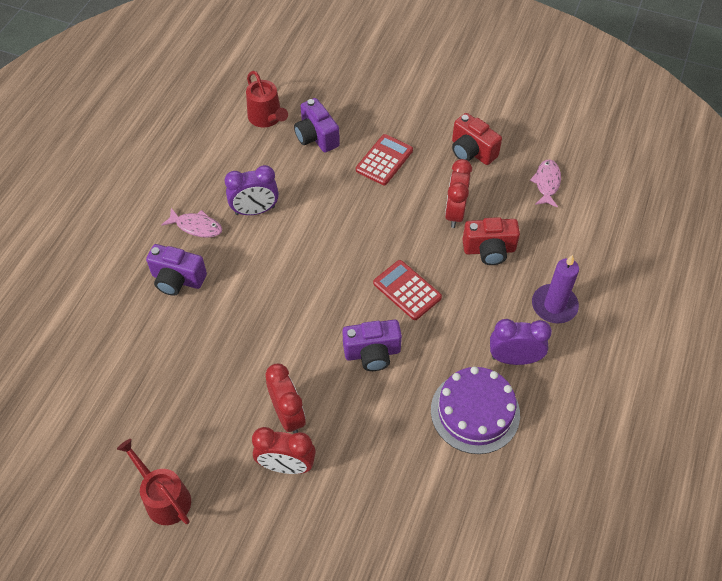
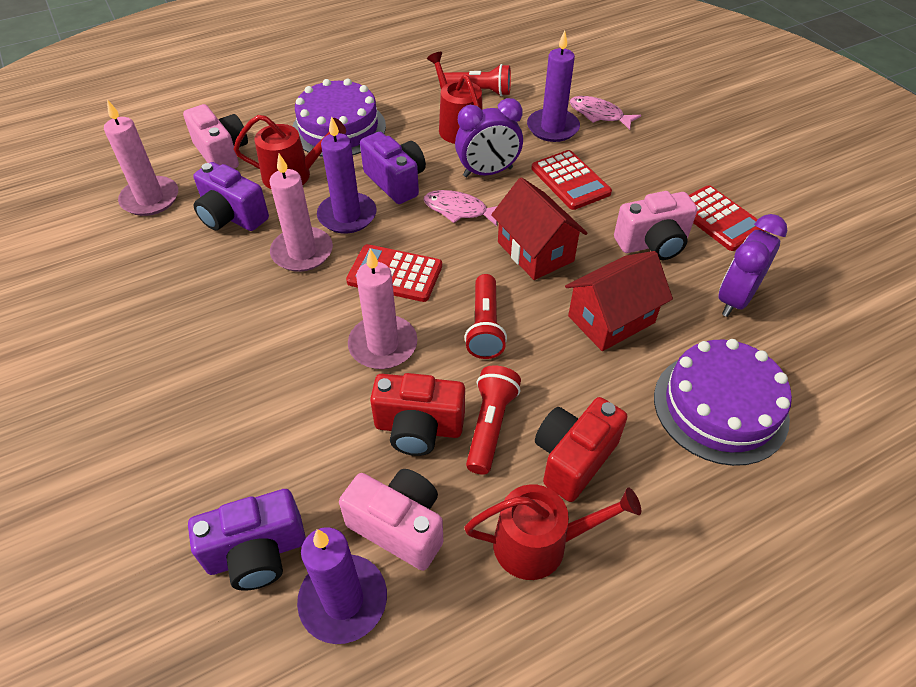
pink camera: none = 0 -> [183,104,248,169] [339,469,443,571] [614,191,697,260] = 3
pink candle: none = 0 -> [104,100,178,216] [269,154,333,272] [348,248,417,369] = 3
purple cake: [431,367,520,454] = 1 -> [293,79,386,157] [654,339,792,466] = 2
purple candle: [532,255,579,324] = 1 -> [297,528,387,644] [317,116,377,233] [527,31,580,142] = 3
red calculator: [356,134,413,185] [373,260,442,320] = 2 -> [346,244,442,302] [531,150,612,210] [689,185,766,251] = 3
red clock: [252,427,316,474] [265,364,306,433] [445,159,472,228] = 3 -> none = 0
red flashlight: none = 0 -> [440,64,511,96] [465,274,507,359] [466,365,521,475] = 3
red house: none = 0 -> [491,177,588,280] [565,251,673,351] = 2
red watering can: [117,439,191,525] [246,71,288,127] = 2 -> [234,115,346,189] [427,52,483,144] [464,484,641,580] = 3

